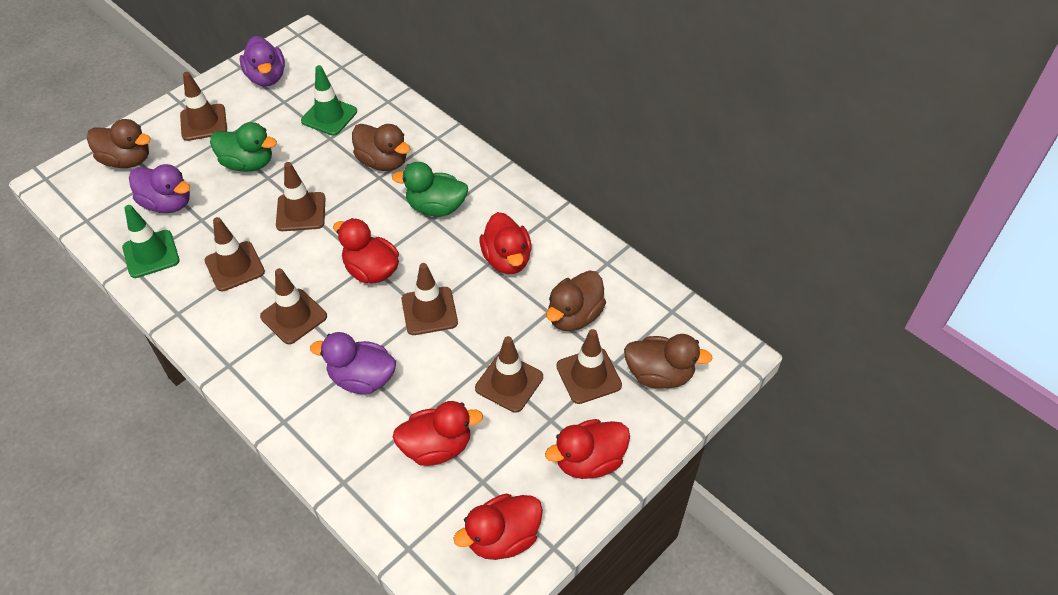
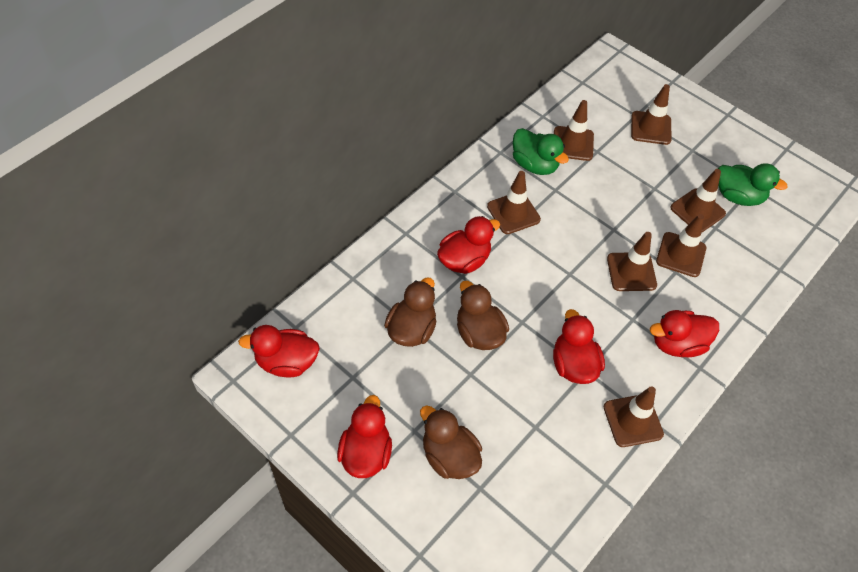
brown duck: [87,119,151,168] [352,124,410,171] [546,270,606,331] [624,334,713,389] = 4 -> [384,277,436,347] [420,405,482,479] [457,281,509,350] = 3
green traffic cone: [122,205,179,278] [301,65,357,136] = 2 -> none = 0
purple duck: [129,164,190,213] [240,36,285,86] [310,332,396,394] = 3 -> none = 0

